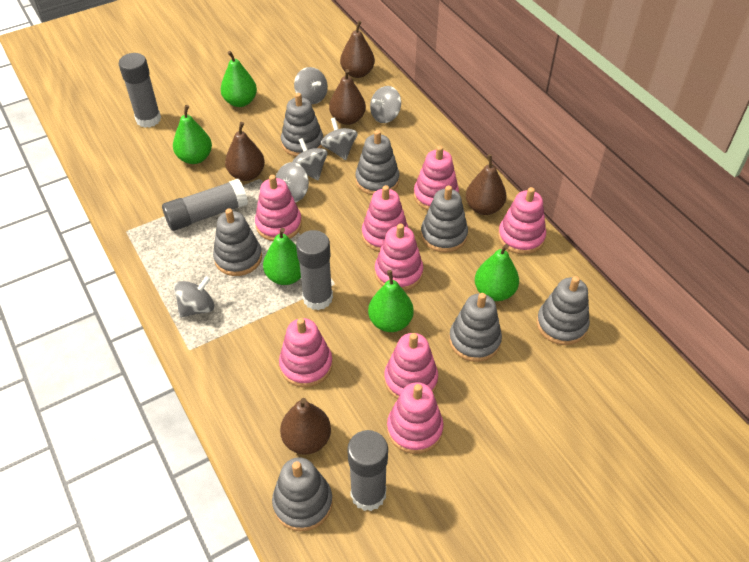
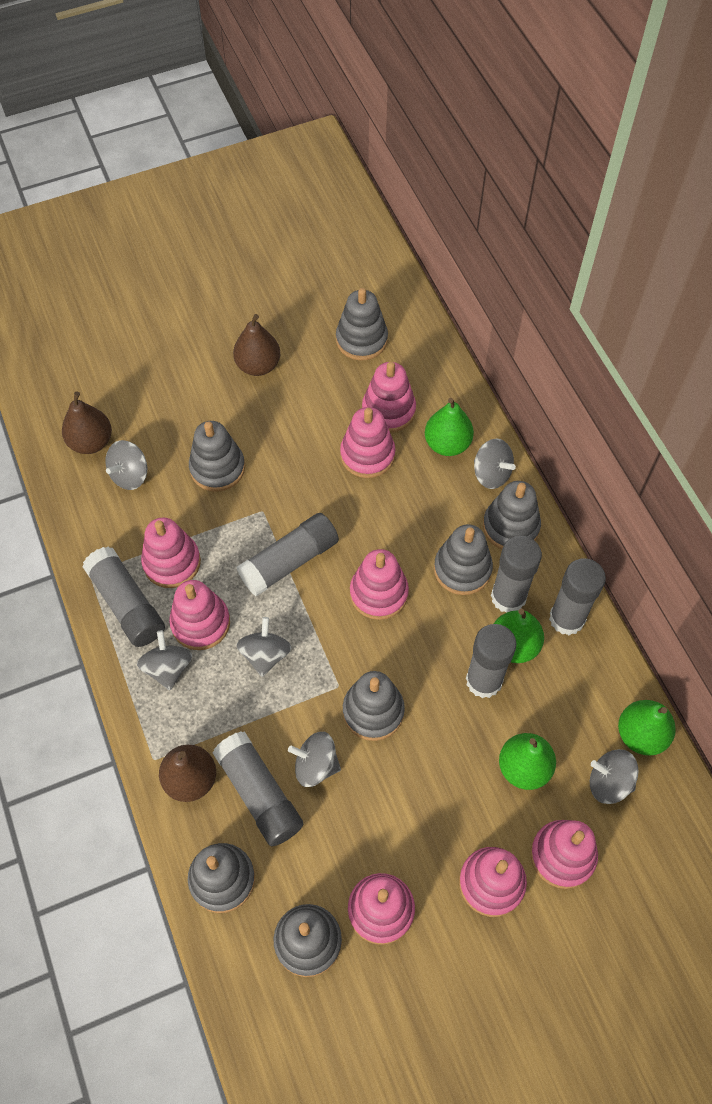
brown pear: [225,122,265,181] [280,398,331,455] [329,69,366,125] [340,21,375,78] [466,154,506,215] = 5 -> [62,391,112,454] [159,745,216,802] [233,314,280,376] = 3
green pear: [173,105,212,164] [221,51,257,107] [263,228,301,285] [368,270,414,332] [475,244,519,301] = 5 -> [425,398,474,456] [494,609,544,663] [499,733,556,790] [618,700,676,756] = 4
grey glue stick: [119,53,161,128] [162,179,248,231] [296,230,333,310] [347,430,388,511] = 4 -> [82,546,165,647] [212,731,303,846] [237,513,339,596] [466,624,516,698] [491,536,542,613] [549,558,606,635] = 6

